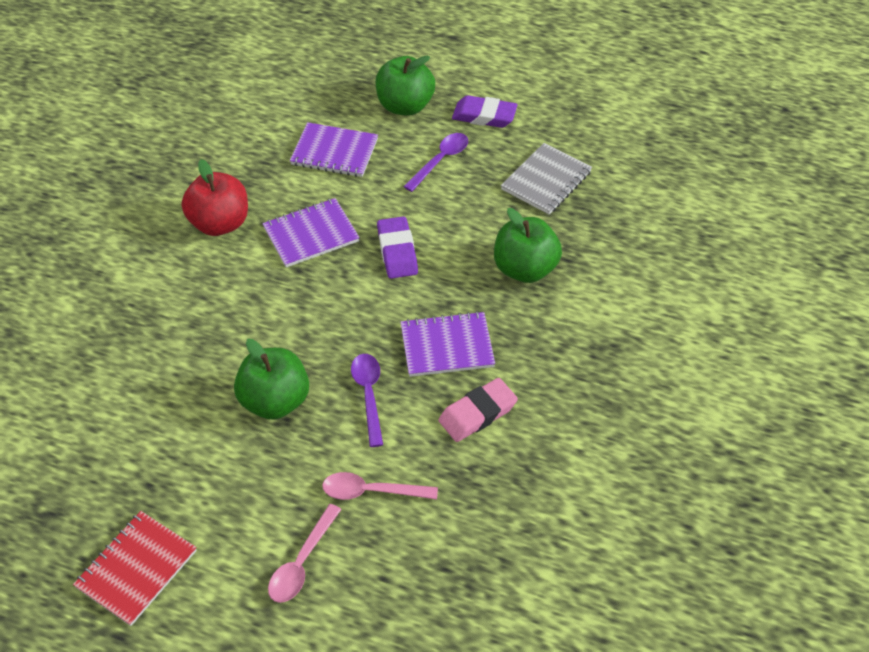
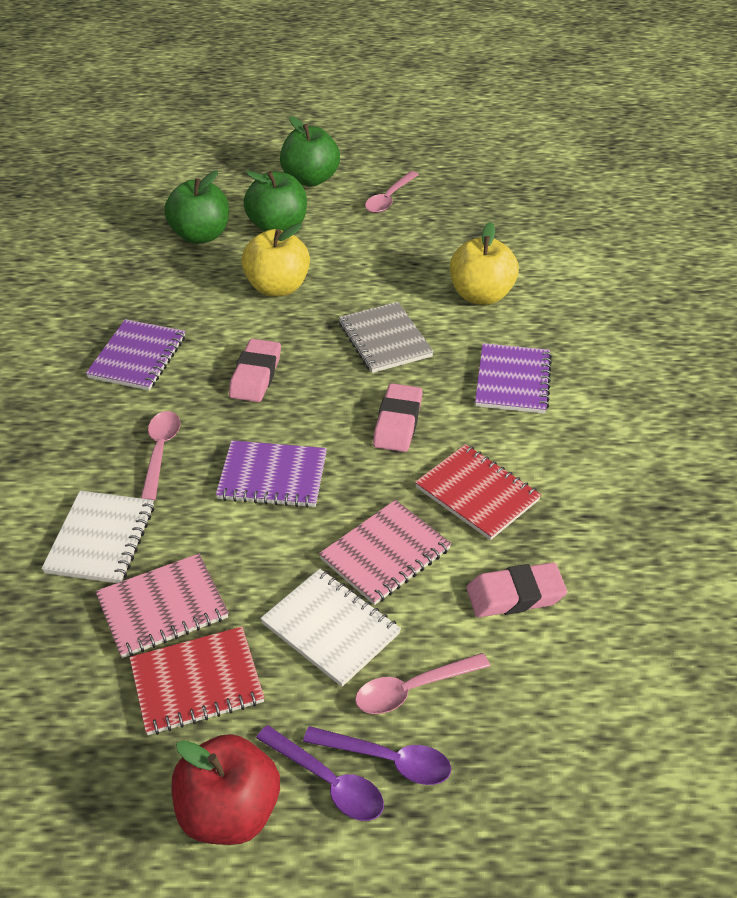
pink eraser: [438,378,518,442] = 1 -> [229,339,281,402] [373,383,422,452] [466,562,567,617] = 3
pink notebook: none = 0 -> [95,554,229,658] [319,500,451,605] = 2
pink spoon: [268,504,342,603] [322,472,438,500] = 2 -> [141,411,180,501] [355,653,490,714] [365,171,419,213] = 3
purple eraser: [377,216,418,279] [452,95,517,128] = 2 -> none = 0
red notebook: [73,511,197,626] = 1 -> [130,627,264,735] [415,444,541,540] = 2
white notebook: none = 0 -> [41,491,154,583] [260,569,401,687] = 2
yellow apple: none = 0 -> [241,223,310,297] [450,222,519,305] = 2

